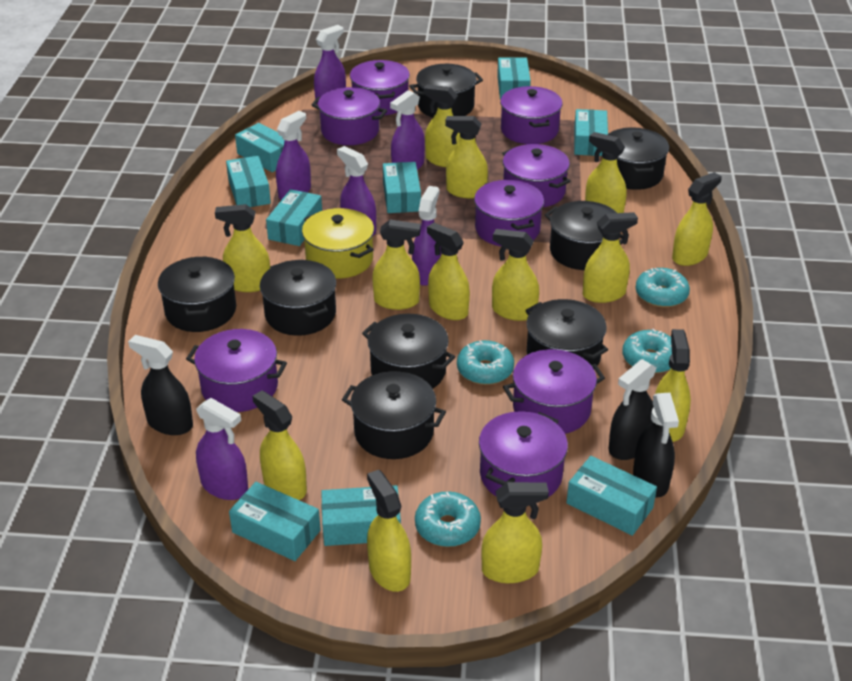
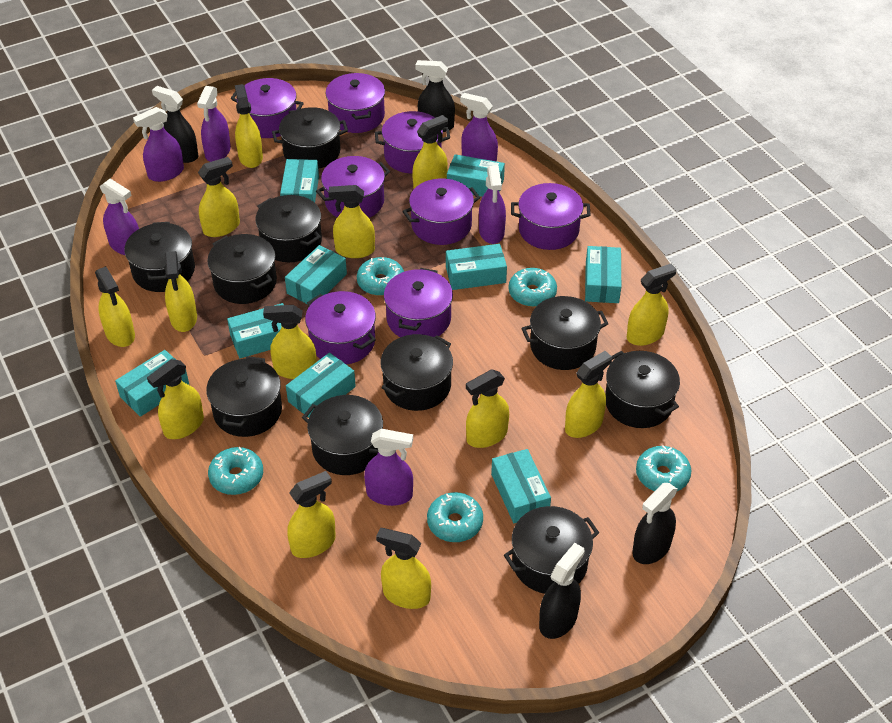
black pot: [158,256,236,332] [260,260,336,336] [342,371,446,459] [362,314,455,388] [410,64,483,118] [525,299,608,369] [545,201,623,270] [608,128,669,190] = 8 -> [124,222,195,292] [206,356,282,437] [207,234,277,304] [256,195,322,262] [272,107,348,169] [302,395,383,475] [381,334,453,411] [504,506,599,594] [521,296,609,370] [605,351,680,428] = 10
black spray bottle: [128,335,193,435] [608,359,657,460] [633,393,679,498] = 3 -> [152,86,198,163] [416,60,455,132] [539,543,585,639] [632,483,678,564] = 4
turquoise donut: [415,491,481,547] [457,340,514,385] [622,329,672,374] [636,268,690,308] = 4 -> [208,447,263,495] [357,257,404,296] [427,492,483,542] [508,268,557,307] [636,446,691,491] = 5
yellow pot: [302,208,374,279] = 1 -> none = 0

